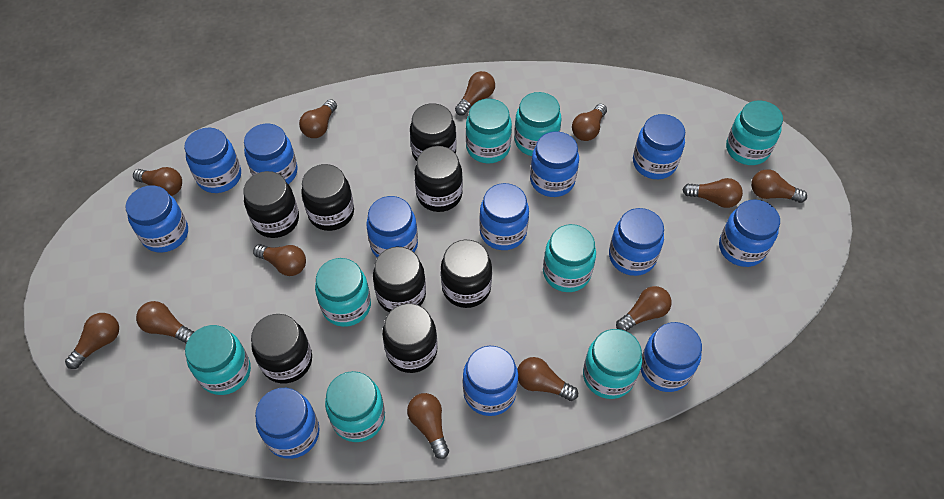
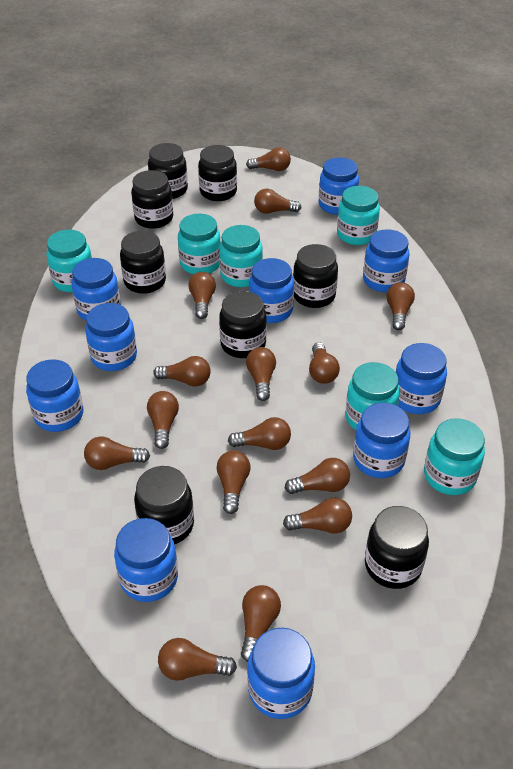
blue jar: [125,185,188,253] [184,128,241,193] [244,124,298,184] [255,388,320,459] [366,196,418,257] [463,346,518,416] [479,183,529,250] [530,131,579,197] [609,208,664,276] [633,114,685,179] [641,322,702,392] [719,199,780,267] = 12 -> [26,359,83,432] [72,258,121,321] [85,303,137,371] [114,518,178,602] [247,628,315,719] [249,258,294,323] [319,157,359,215] [353,403,410,478] [363,229,409,292] [396,343,447,414] = 10
brown light bulb: [65,313,119,369] [133,167,182,196] [136,301,194,343] [253,244,306,276] [299,99,337,138] [407,393,449,459] [455,71,495,116] [518,357,578,401] [572,104,607,141] [616,286,671,331] [682,178,743,208] [751,169,807,203] = 12 -> [84,437,150,470] [147,391,179,449] [153,356,211,386] [158,638,237,681] [188,272,216,319] [217,450,250,514] [228,417,291,450] [241,585,281,662] [246,147,291,171] [246,347,276,401] [254,189,302,214] [283,497,352,534] [285,458,350,494] [309,342,340,384] [386,282,415,330] = 15
turquoise jar: [185,325,251,395] [315,258,371,327] [325,371,385,442] [466,99,512,163] [514,92,561,156] [543,224,596,292] [583,329,642,399] [726,100,783,165] = 8 -> [46,230,92,292] [178,214,221,274] [219,225,263,287] [337,186,380,245] [345,362,400,430] [424,418,485,495] = 6

